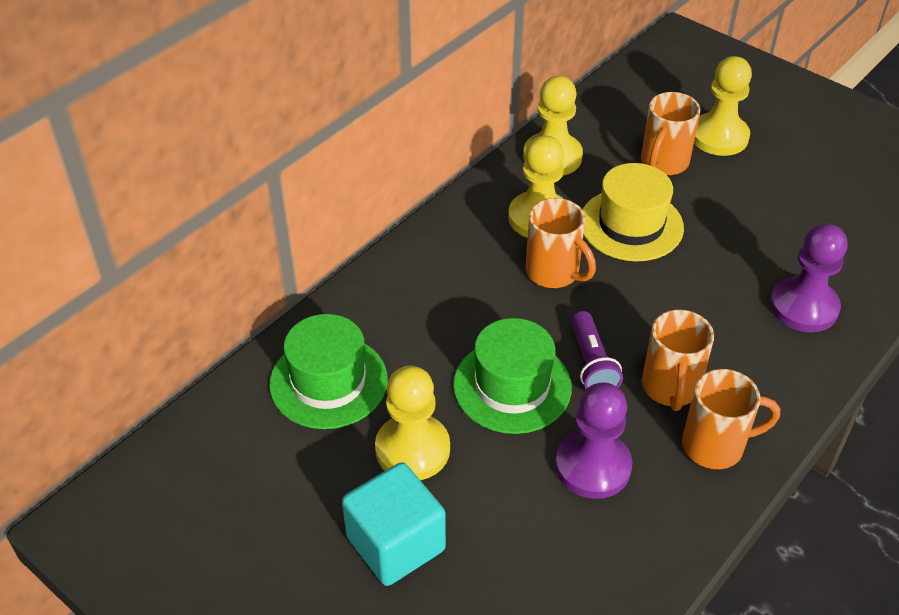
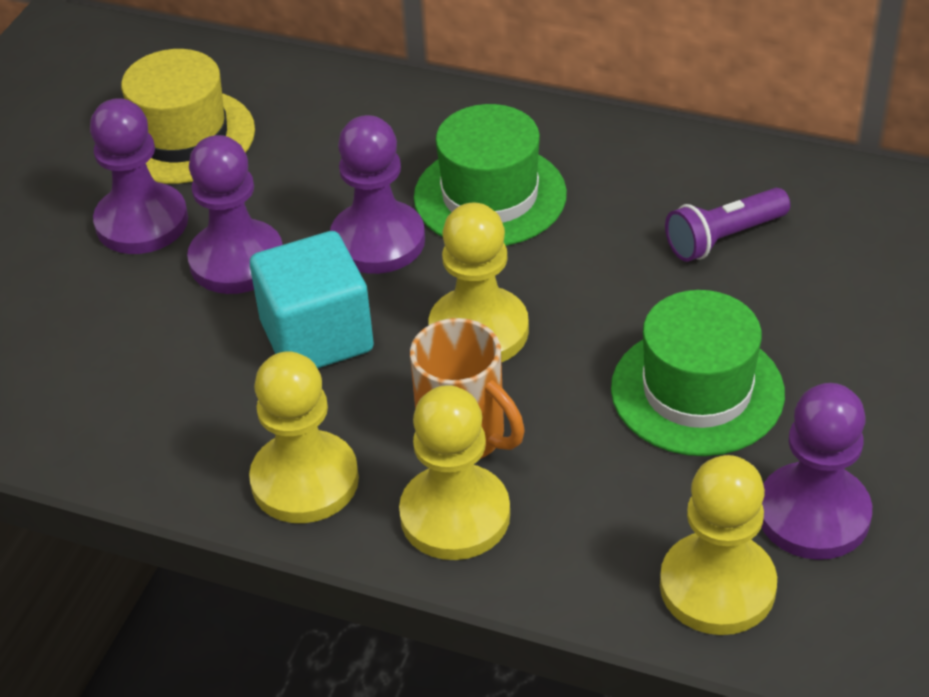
orange mug: [526,198,596,288] [641,92,700,175] [642,310,714,411] [682,369,780,469] = 4 -> [410,318,525,459] = 1
purple pawn: [555,383,632,499] [770,223,848,332] = 2 -> [90,98,188,254] [187,135,283,294] [330,115,425,274] [762,383,872,560] = 4

